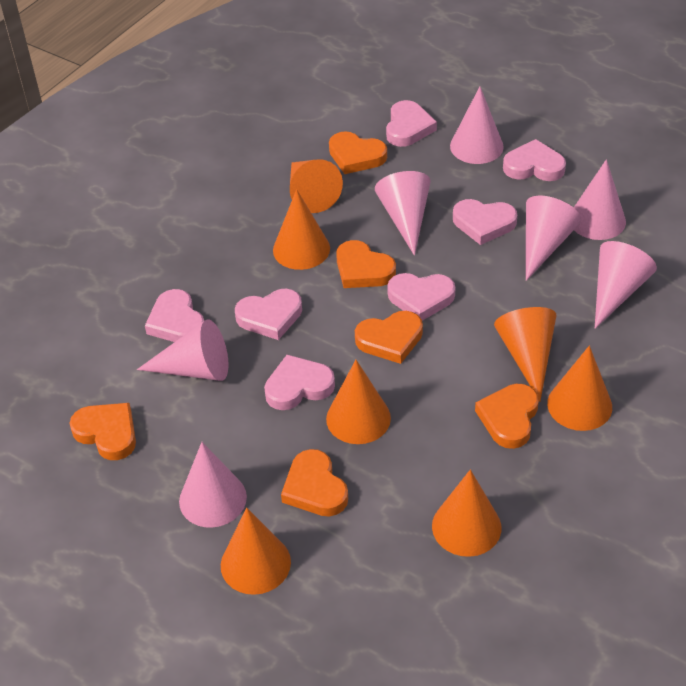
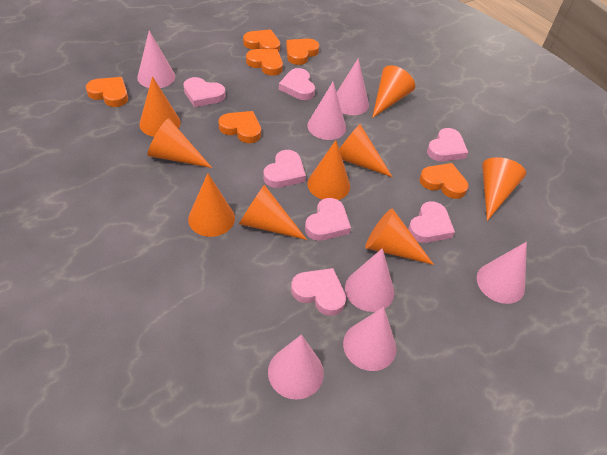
orange cone: [221,508,291,595] [273,189,330,270] [290,159,343,213] [326,360,391,444] [432,469,501,557] [494,307,557,401] [547,346,612,431] = 7 -> [139,76,181,137] [147,118,212,168] [188,173,235,237] [239,185,307,240] [307,140,350,200] [339,124,392,177] [365,208,434,265] [372,65,415,118] [482,157,526,221] = 9

